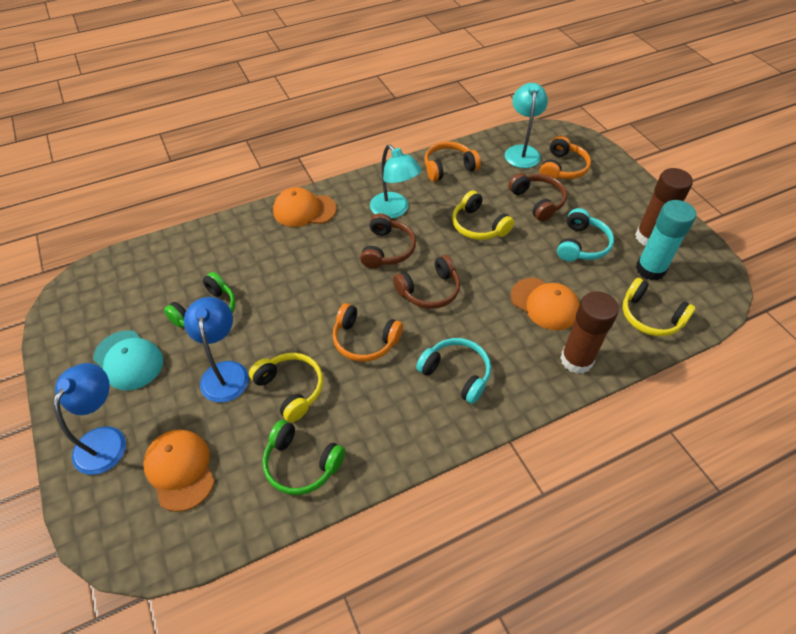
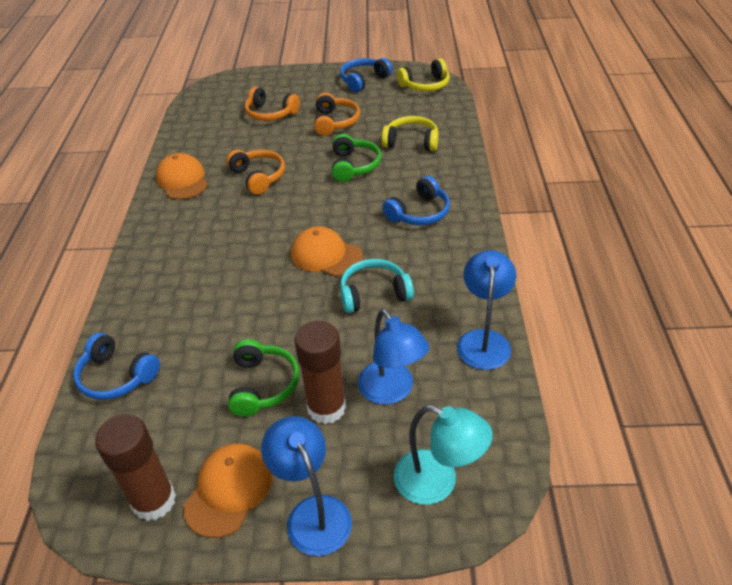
blue headphones: none = 0 -> [73,333,160,400] [340,58,392,92] [382,176,450,225] = 3
blue lamp: [54,363,126,475] [184,297,249,403] = 2 -> [261,416,352,556] [358,309,429,405] [457,250,516,370] = 3
brown headphones: [360,213,416,269] [393,255,460,309] [508,173,567,221] = 3 -> none = 0
turquoise cap: [93,330,163,391] = 1 -> none = 0
turquoise glue stick: [636,200,696,280] = 1 -> none = 0
turquoise headphones: [416,338,491,404] [557,208,614,261] = 2 -> [340,259,414,313] = 1
turquoise lamp: [370,144,421,219] [505,83,548,168] = 2 -> [394,405,493,505] = 1
yellow headphones: [249,353,323,422] [452,190,514,240] [623,278,696,336] = 3 -> [382,116,439,151] [397,59,450,92] = 2

